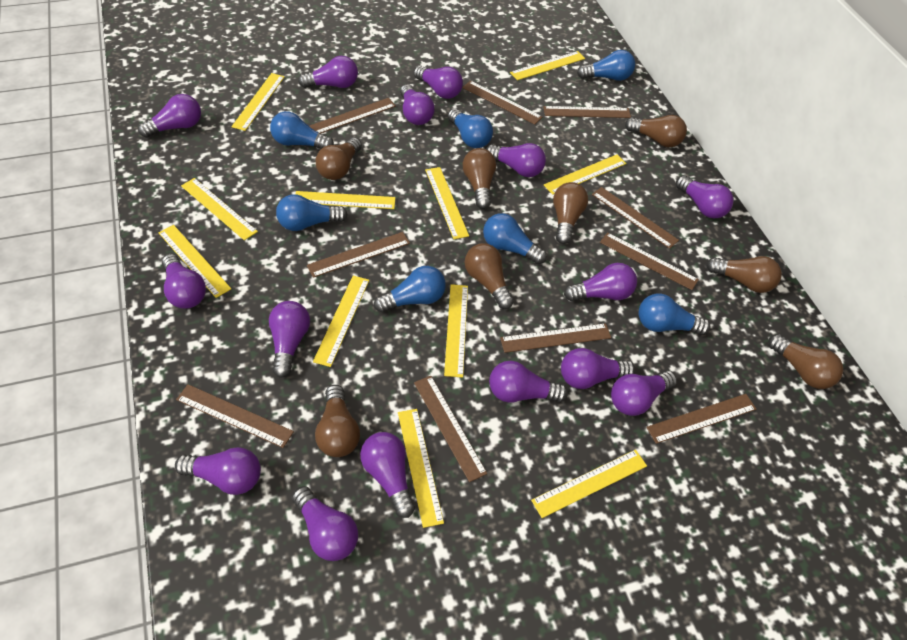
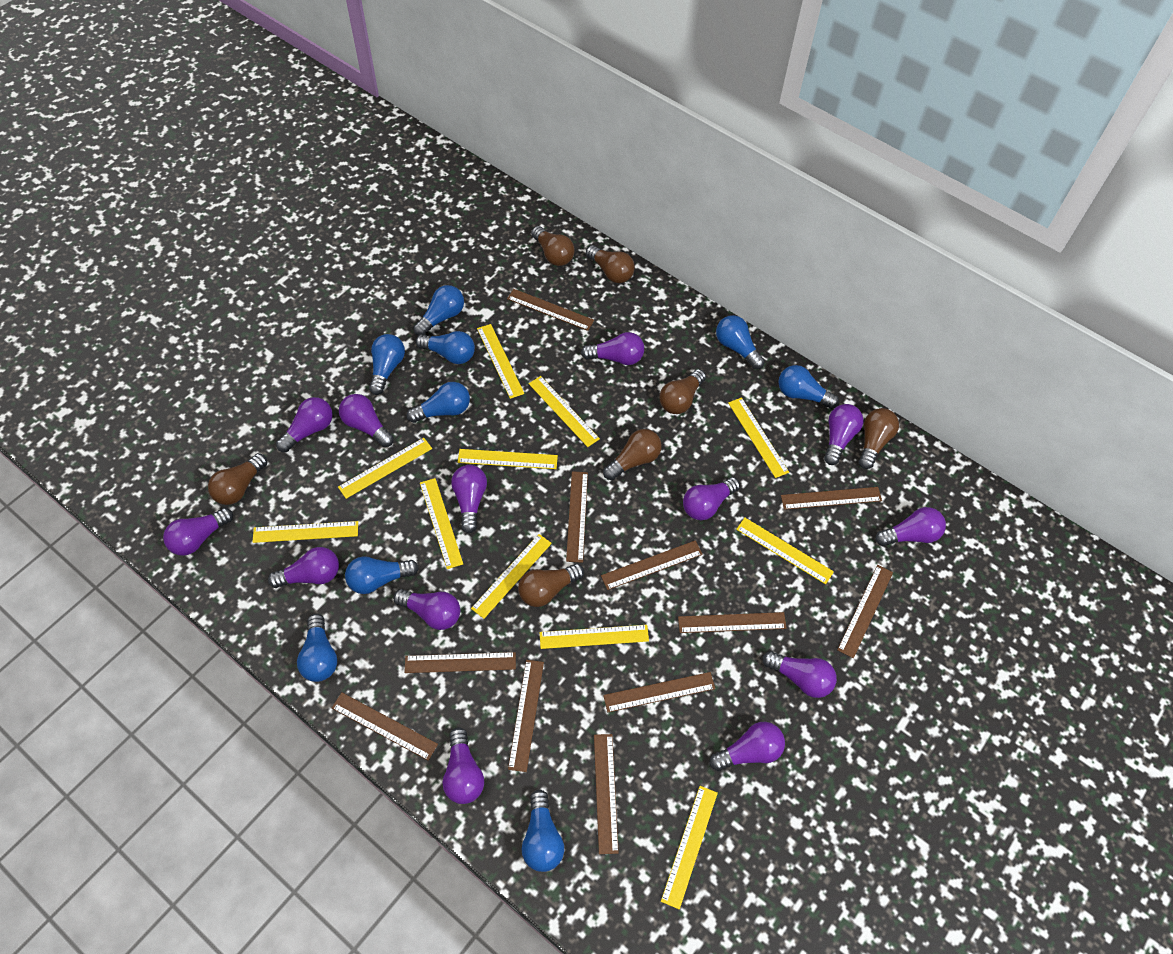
blue light bulb: [270,111,334,149] [276,194,348,231] [374,266,446,313] [448,108,493,148] [483,213,547,265] [577,50,635,81] [638,293,710,335] = 7 -> [297,614,337,682] [345,556,419,594] [369,334,405,395] [407,382,470,423] [413,285,464,336] [416,331,475,364] [522,790,564,872] [716,315,765,369] [778,365,839,409] = 9
brown light bulb: [315,137,362,180] [315,385,360,457] [463,148,496,209] [464,243,514,309] [553,182,588,244] [625,115,687,147] [706,256,782,293] [768,334,844,389] = 8 -> [208,453,267,505] [518,564,584,607] [531,226,574,266] [586,245,635,283] [603,429,662,480] [659,369,706,414] [859,408,899,469] = 7
brown ruler: [176,384,294,448] [307,232,410,278] [309,98,396,134] [414,376,487,482] [462,81,542,124] [500,323,611,353] [543,106,631,118] [592,187,679,249] [600,232,699,290] [646,394,756,444] = 10 -> [332,692,438,761] [404,652,516,673] [507,289,594,331] [508,660,544,772] [566,471,588,563] [594,734,619,854] [601,541,703,590] [603,672,715,712] [678,612,787,633] [781,487,882,510] [837,565,893,658] = 11
purple light bulb: [138,94,201,138] [162,254,206,309] [175,447,261,495] [269,301,310,378] [292,486,358,561] [298,56,358,88] [360,432,415,518] [400,84,435,125] [414,65,463,99] [486,143,546,177] [489,361,568,403] [561,348,635,389] [564,263,637,301] [611,371,677,416] [676,175,733,219] = 15 -> [163,508,233,556] [268,547,339,588] [276,397,333,452] [339,394,394,447] [393,589,460,630] [443,727,484,804] [451,465,487,533] [581,332,644,365] [683,477,740,520] [709,722,785,771] [763,651,837,698] [824,404,863,465] [876,507,946,546] = 13

